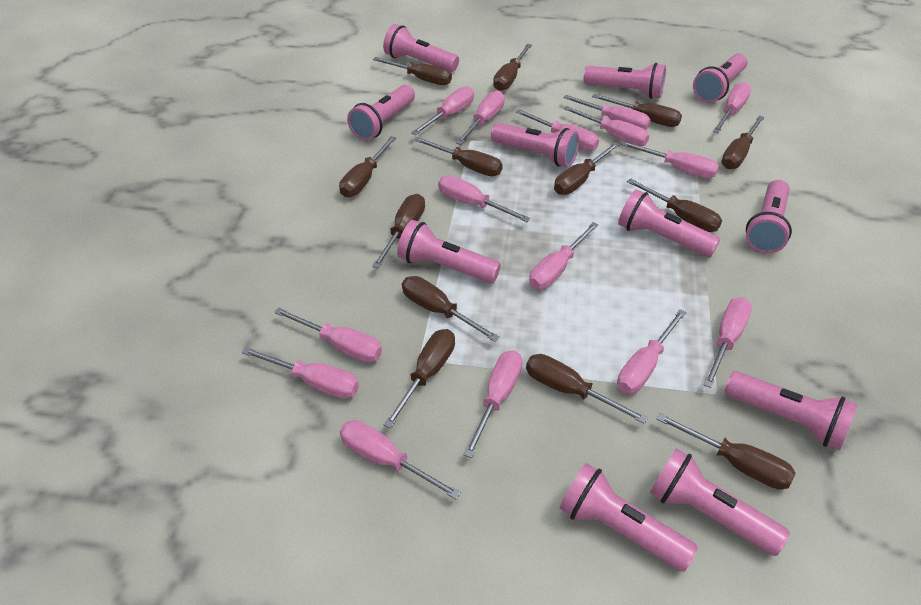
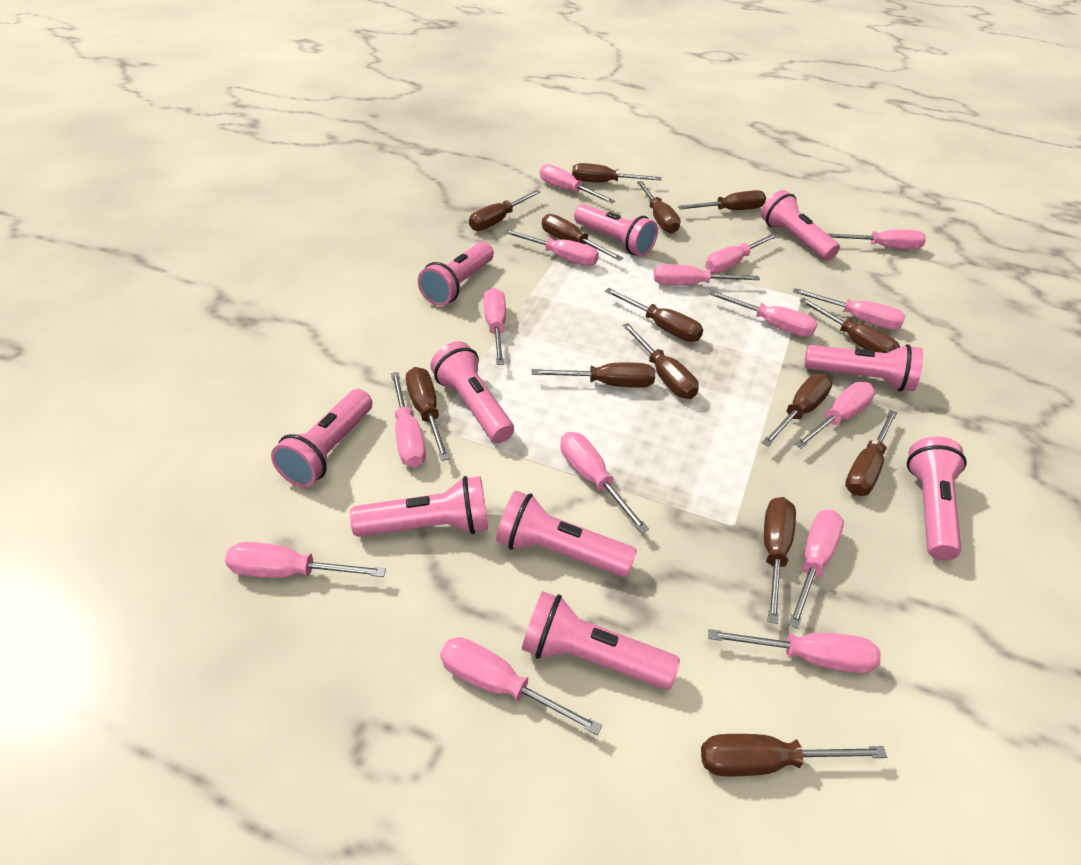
brown screwdriver: [339,136,396,197] [372,194,425,269] [373,57,452,85] [384,329,455,428] [402,276,500,342] [415,137,503,176] [493,44,532,91] [526,354,648,424] [554,142,620,195] [592,94,682,127] [627,178,722,232] [656,413,796,489] [721,115,765,169] = 13 -> [406,367,450,461] [469,190,541,231] [531,363,655,388] [542,214,623,261] [572,163,661,182] [605,288,703,342] [622,323,699,399] [637,181,681,233] [678,190,766,210] [701,734,887,777] [762,374,833,447] [764,497,796,624] [799,298,900,353] [845,410,898,496] = 14
pink flashlight: [347,85,415,141] [383,24,459,72] [397,220,501,283] [491,123,579,167] [559,463,698,572] [584,63,666,99] [618,189,720,257] [650,448,790,556] [693,54,747,103] [725,371,858,450] [746,180,792,253] = 11 -> [271,389,372,487] [350,476,488,537] [418,242,494,306] [430,341,514,443] [496,491,637,577] [522,591,680,690] [574,204,658,256] [761,190,840,260] [804,344,923,391] [907,437,967,561] = 10

